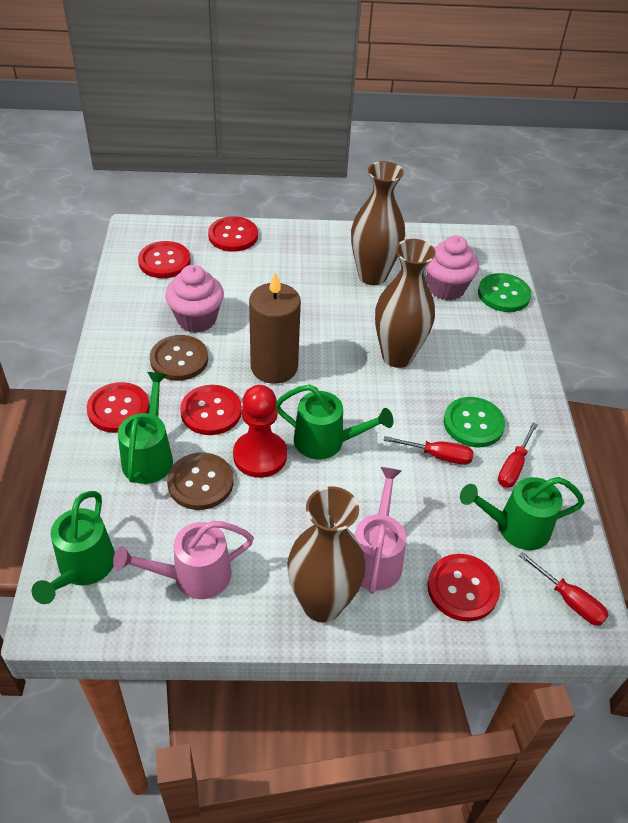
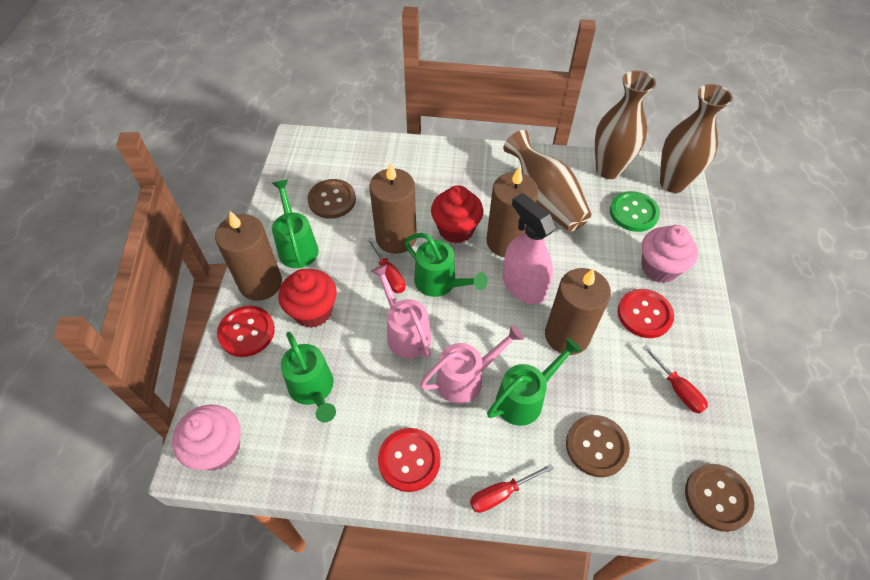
brown button: [150,335,208,381] [167,452,233,510] = 2 -> [307,179,356,219] [566,415,630,477] [685,464,754,532] = 3
brown candle: [249,272,301,384] = 1 -> [215,211,282,301] [369,162,417,254] [487,166,539,257] [545,268,611,355] = 4
green button: [444,397,505,447] [478,273,531,312] = 2 -> [610,191,660,232] = 1
pink spray bottle: none = 0 -> [502,193,556,304] = 1
red button: [87,382,150,433] [138,241,190,278] [180,385,242,435] [208,216,258,252] [428,554,500,622] = 5 -> [217,306,275,357] [378,428,441,492] [618,289,674,338] = 3
red cupcake: none = 0 -> [278,269,337,328] [431,185,483,243] = 2
red pawn: [233,385,287,478] = 1 -> none = 0

